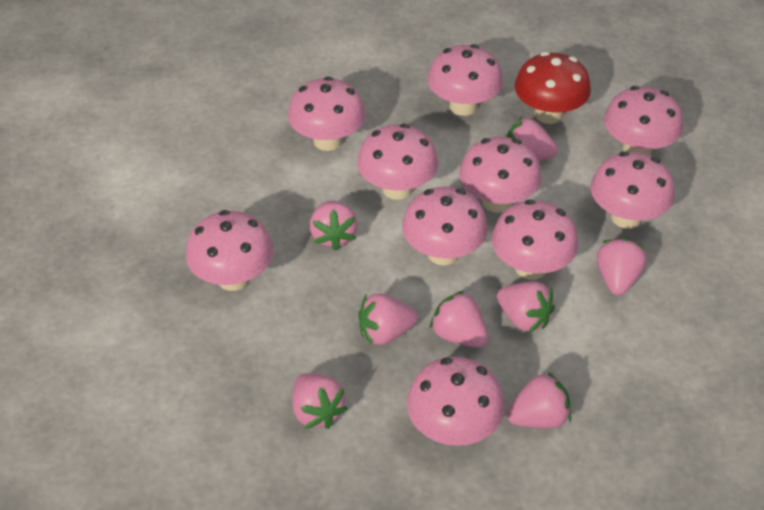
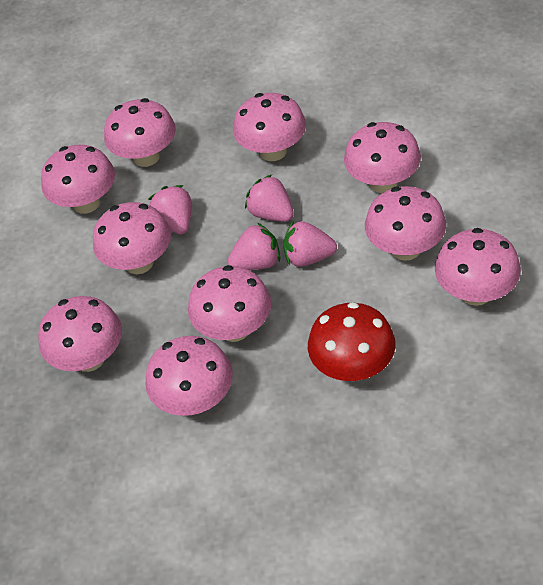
pink strawberry: [292,373,348,429] [310,201,358,250] [358,293,418,345] [430,290,488,348] [497,281,555,333] [507,117,558,161] [507,371,571,428] [597,238,647,296] = 8 -> [148,185,192,234] [228,223,280,270] [245,175,294,222] [283,220,337,267] = 4

